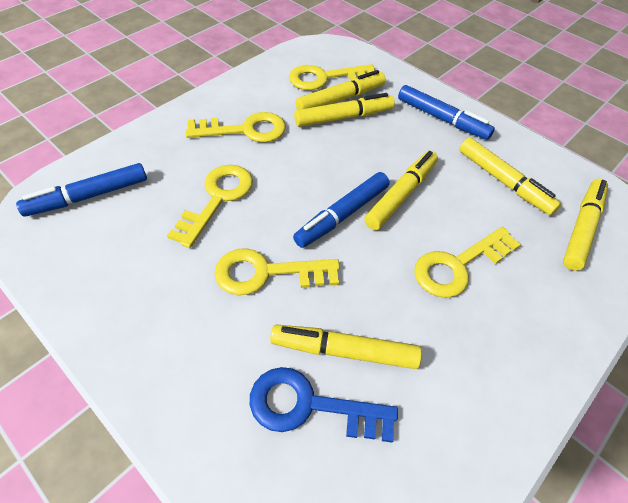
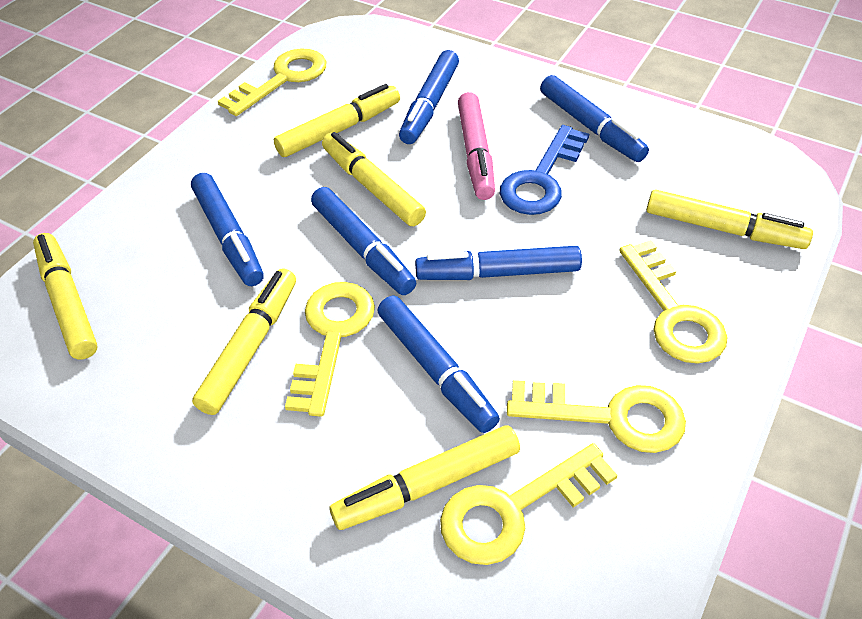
blue marker: [16,163,147,217] [293,172,390,248] [398,85,495,140] = 3 -> [191,173,264,286] [311,187,416,295] [377,296,500,433] [399,50,459,144] [415,246,582,280] [540,75,649,162] = 6
pink marker: none = 0 -> [458,92,495,200] = 1

